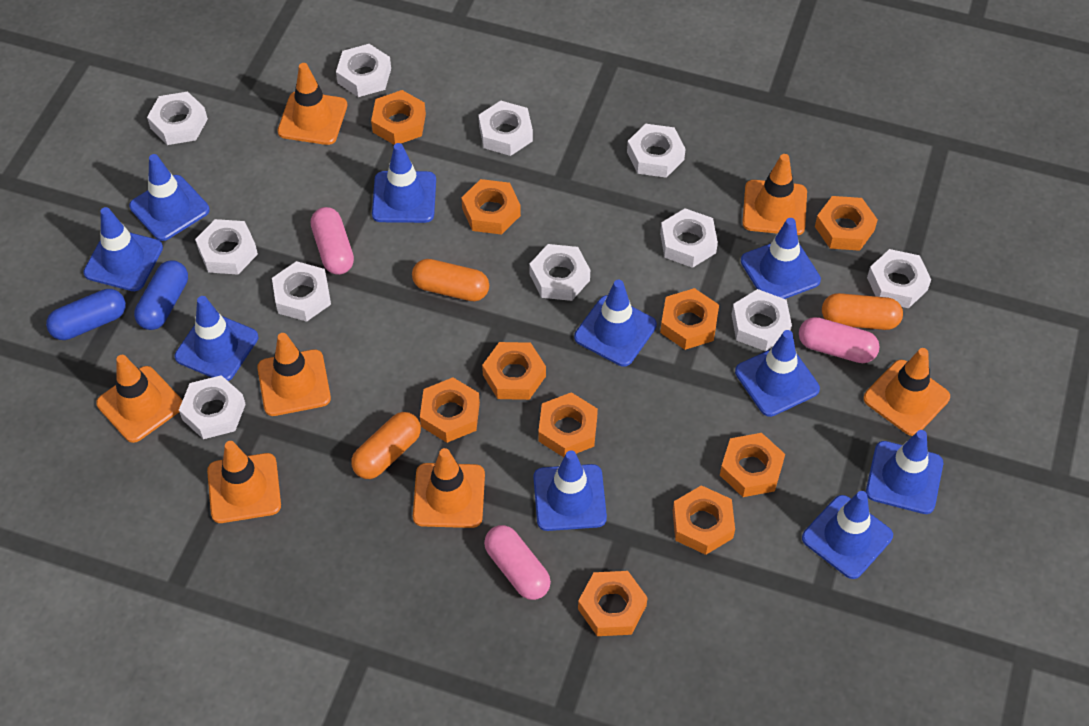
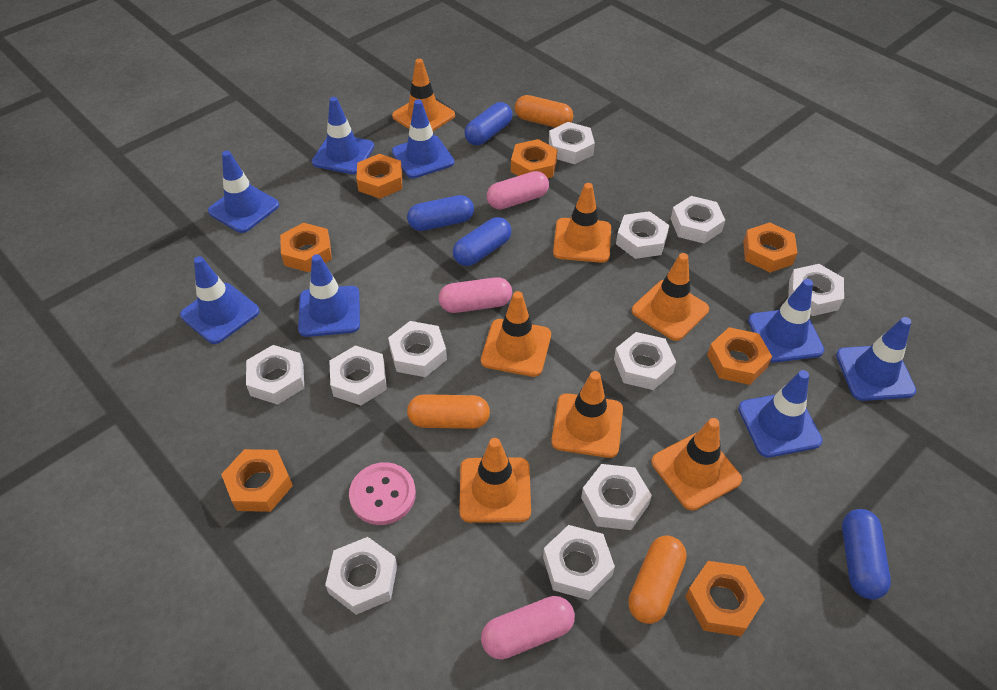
blue capsule: [46,289,126,340] [134,260,188,330] = 2 -> [407,195,474,231] [453,217,511,266] [464,102,512,145] [842,509,891,600] = 4
blue traffic cone: [83,207,163,291] [129,154,210,241] [175,296,258,381] [372,143,436,223] [533,450,607,531] [574,279,657,367] [735,330,820,417] [741,218,821,299] [802,491,893,579] [866,430,943,514] = 10 -> [180,256,260,344] [208,151,279,233] [298,254,360,337] [312,97,374,174] [392,100,454,179] [738,370,823,457] [748,279,824,363] [836,317,916,401] = 8
orange nut: [371,90,426,145] [420,377,480,443] [461,179,521,235] [482,342,546,400] [538,392,598,457] [578,571,648,636] [660,288,719,350] [673,485,735,555] [720,433,785,497] [815,196,878,251] = 10 -> [221,449,293,512] [280,223,332,272] [356,154,402,199] [511,139,557,178] [685,561,765,636] [707,327,772,385] [743,222,798,273] = 7
pink button: none = 0 -> [349,462,416,525] = 1

